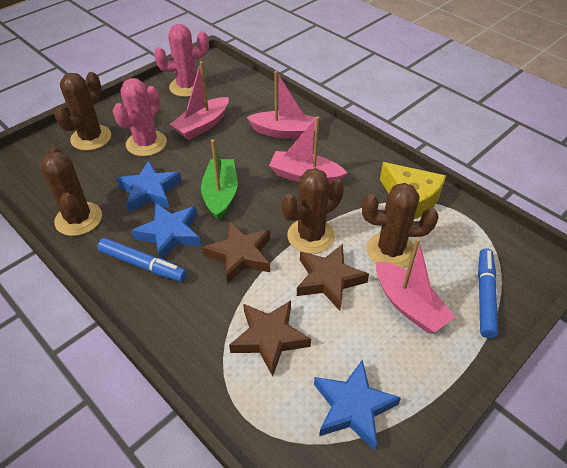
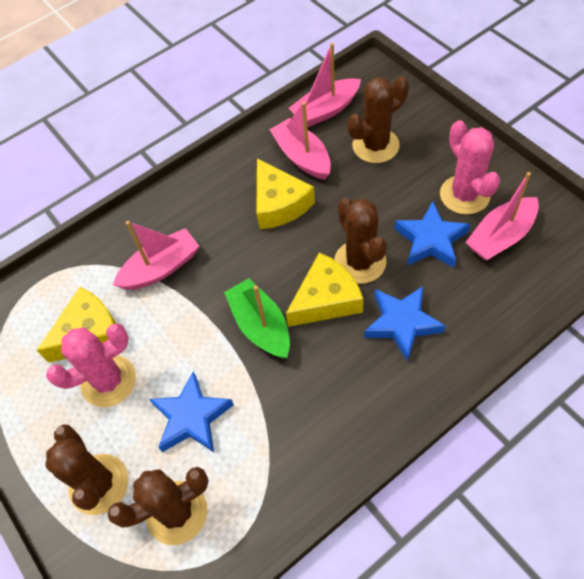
blue marker: [97,238,187,282] [478,248,498,338] = 2 -> none = 0
brown star: [202,221,270,284] [229,300,311,376] [297,244,369,311] = 3 -> none = 0
yellow cheese: [380,162,446,219] = 1 -> [37,287,116,363] [256,159,315,229] [286,252,363,327] = 3

